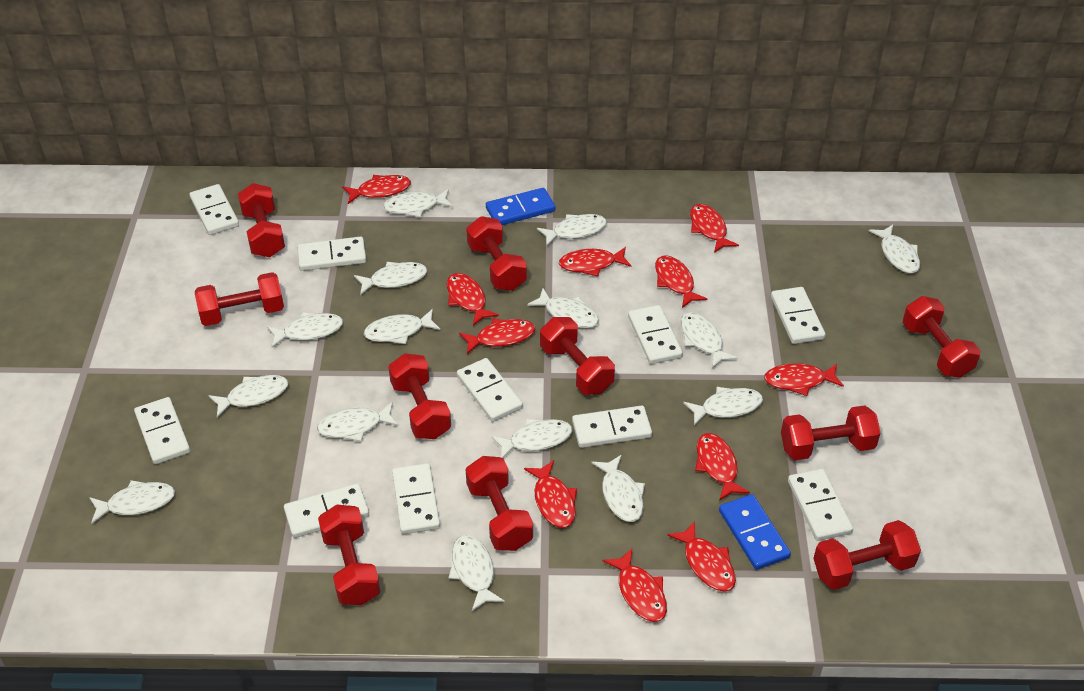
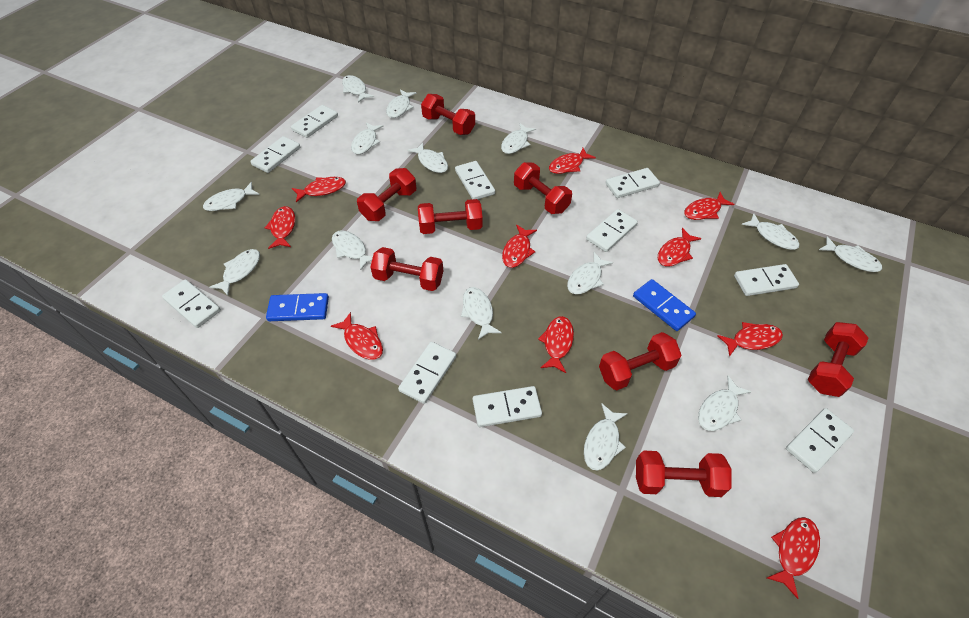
red dumbbell: [195,272,284,326] [238,183,285,257] [318,505,381,605] [388,353,451,439] [466,216,527,291] [466,456,533,551] [540,317,615,395] [781,405,881,460] [813,520,921,590] [903,296,980,378] = 10 -> [357,168,416,221] [370,247,443,291] [418,199,483,234] [421,94,475,135] [514,162,572,214] [599,332,681,390] [636,451,732,497] [808,322,869,397] = 8
red fish: [342,175,411,204] [447,273,499,326] [459,318,535,354] [524,460,577,528] [559,247,632,277] [603,548,667,622] [655,255,707,308] [667,521,736,592] [690,204,739,253] [695,433,750,501] [764,363,844,396] = 11 -> [265,206,295,249] [292,177,346,202] [331,312,383,360] [502,225,537,268] [538,316,574,373] [549,148,596,174] [658,228,702,266] [684,192,735,220] [717,322,783,357] [767,517,820,599] = 10
white fish: [89,480,175,524] [208,375,288,418] [267,312,343,348] [317,402,399,441] [354,262,427,295] [364,309,440,344] [383,189,453,217] [449,535,505,611] [491,419,572,458] [527,288,599,328] [537,214,607,247] [591,455,645,522] [681,312,738,369] [683,387,763,425] [869,225,920,273] = 15 -> [203,182,259,211] [209,249,260,295] [332,231,373,271] [342,75,374,103] [351,122,383,154] [386,89,416,118] [407,142,448,173] [461,287,502,340] [501,123,536,154] [567,252,613,294] [584,403,628,471] [698,376,751,431] [742,213,800,250] [819,236,882,272] = 14

